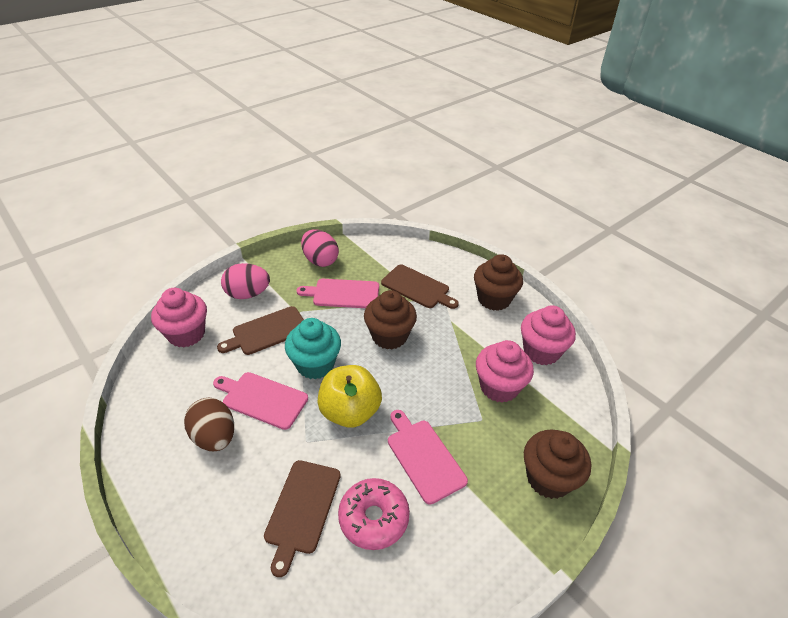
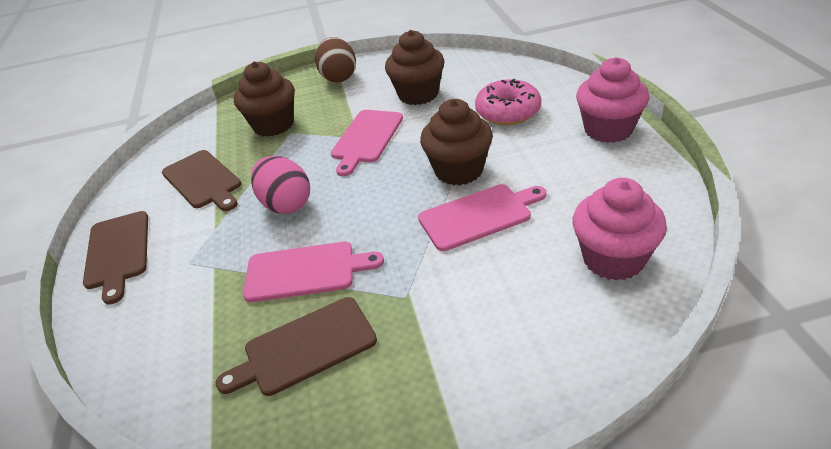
pink cupcake: [151,288,207,348] [476,340,534,403] [521,305,576,365] = 3 -> [572,178,667,281] [576,57,649,143] = 2
pink egg: [221,263,270,299] [301,229,339,267] = 2 -> [251,156,310,214] = 1
turquoise cupcake: [285,318,341,379] = 1 -> none = 0
yellow apple: [317,365,382,428] = 1 -> none = 0

